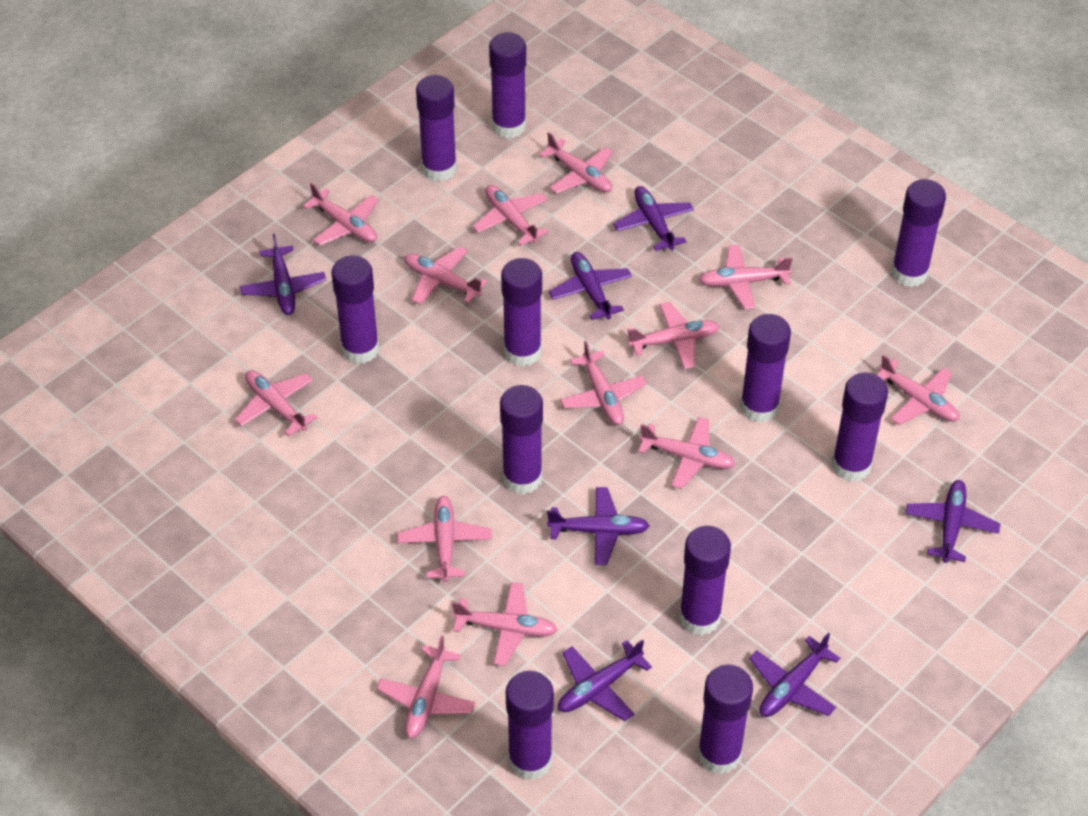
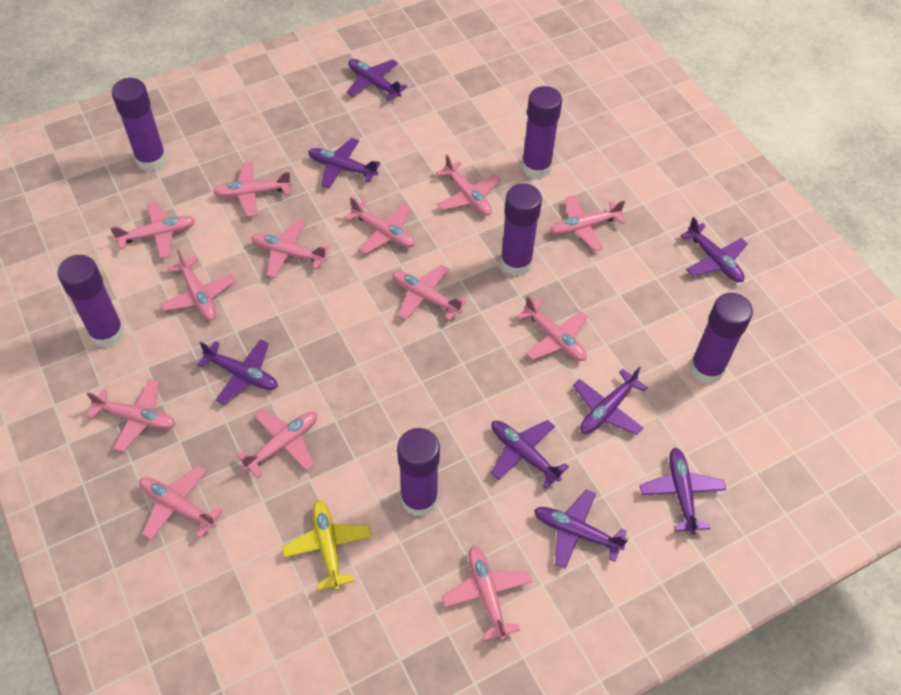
purple glue stick: [331,255,379,364] [416,75,457,181] [489,33,526,138] [500,385,543,494] [501,258,542,367] [506,671,554,780] [679,526,731,635] [698,664,753,774] [740,314,791,423] [832,372,888,482] [891,179,946,287] = 11 -> [57,255,125,348] [112,78,167,172] [397,428,440,516] [500,183,542,276] [522,86,562,179] [690,293,753,384] = 6
purple plane: [240,234,326,315] [547,487,650,565] [549,252,632,320] [558,639,652,721] [613,186,694,251] [749,633,840,717] [905,480,1000,563] = 7 -> [197,339,278,404] [308,138,381,189] [347,59,407,101] [491,420,569,489] [534,489,628,569] [573,367,648,435] [640,448,726,534] [680,217,748,282] = 8
yellow plane: none = 0 -> [282,500,372,590] = 1

